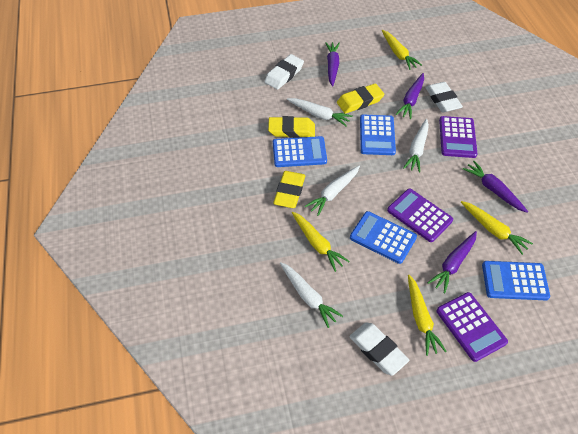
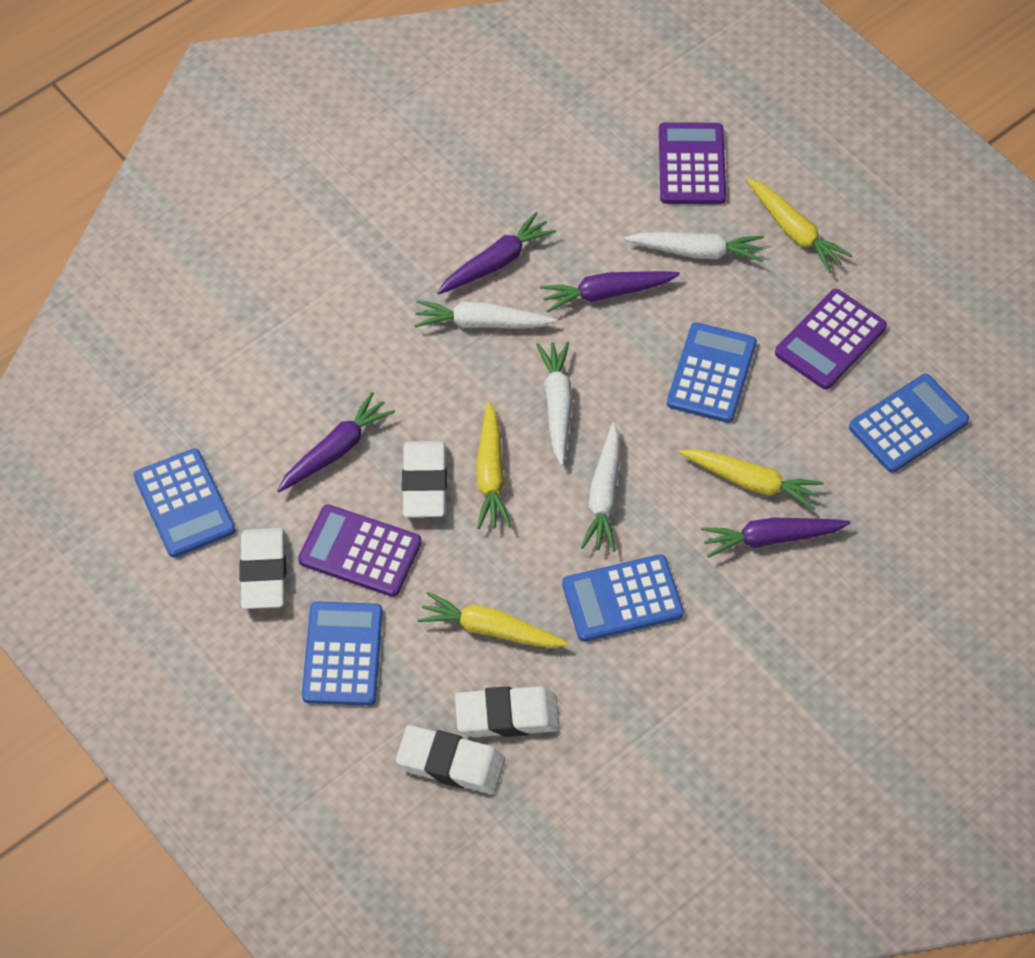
blue calculator: [273,136,327,167] [350,211,417,264] [360,114,396,155] [482,261,550,300] = 4 -> [134,448,235,558] [302,601,383,706] [562,554,684,642] [667,322,757,423] [849,374,969,473] = 5
white eraser: [265,54,304,90] [349,322,409,376] [425,82,463,112] = 3 -> [239,528,286,609] [396,725,505,794] [402,441,447,517] [455,686,560,737] = 4
yellow eraser: [268,116,315,138] [273,171,305,208] [337,83,384,114] = 3 -> none = 0

